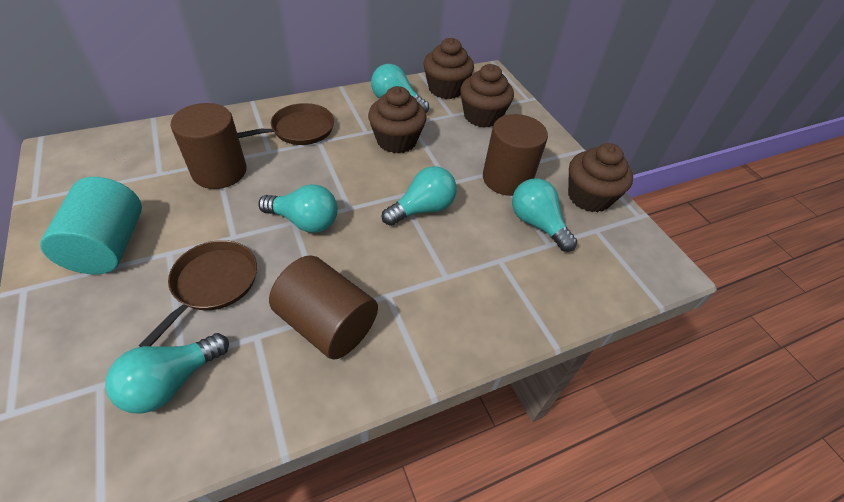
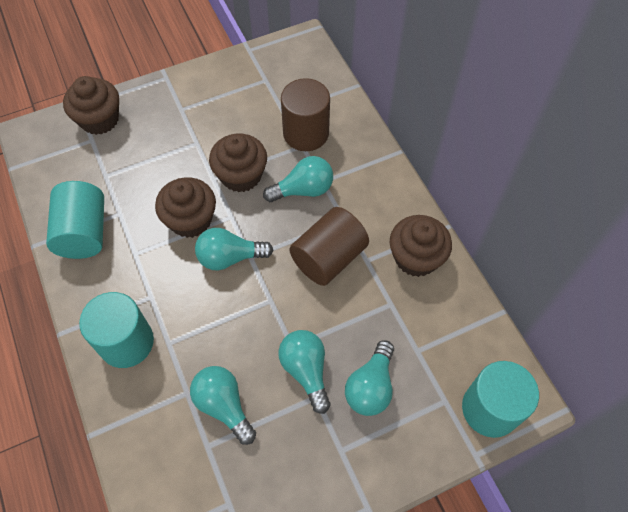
brown cylinder: [171,103,247,189] [269,255,378,360] [483,114,548,196] = 3 -> [281,78,330,151] [289,207,369,286] = 2
brown pan: [139,240,257,347] [237,103,334,145] = 2 -> none = 0
turquoise cylinder: [40,177,142,274] = 1 -> [46,181,104,259] [79,292,154,368] [462,361,539,438] = 3

